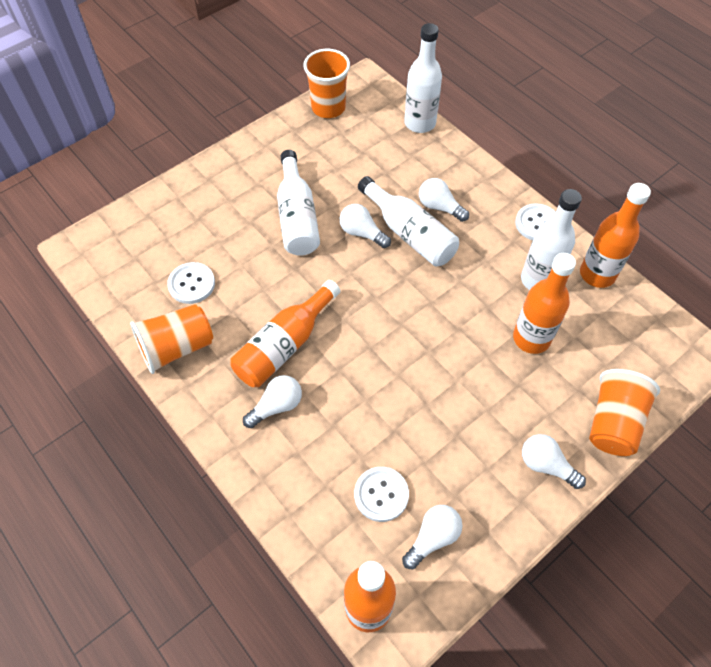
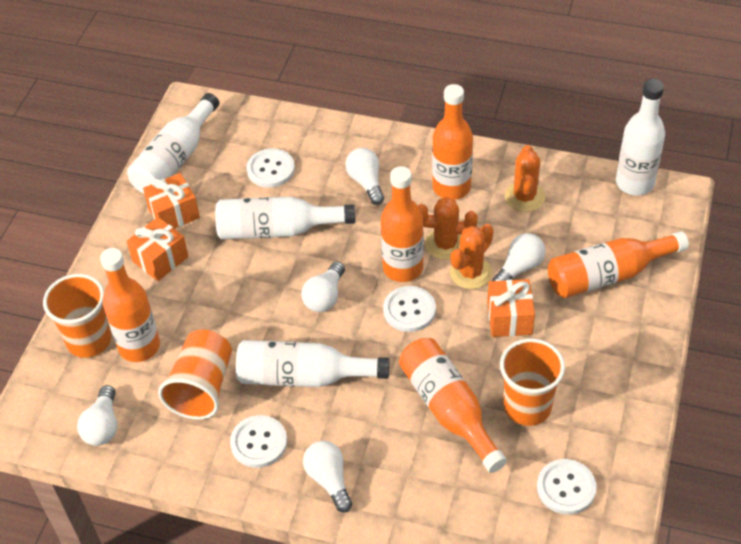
orange bottle: [231,280,341,387] [344,561,396,632] [513,253,576,354] [580,183,651,288] = 4 -> [100,248,160,362] [381,166,424,282] [399,338,507,473] [432,84,473,200] [548,231,689,298] = 5
orange cactus: none = 0 -> [418,197,477,260] [450,224,494,289] [504,145,545,212] = 3
orange gift: none = 0 -> [127,217,189,281] [143,173,200,229] [487,279,535,337] = 3
white button: [167,262,215,304] [354,467,409,522] [515,203,556,240] = 3 -> [230,415,287,468] [246,148,295,188] [383,286,436,332] [537,459,597,515] = 4

